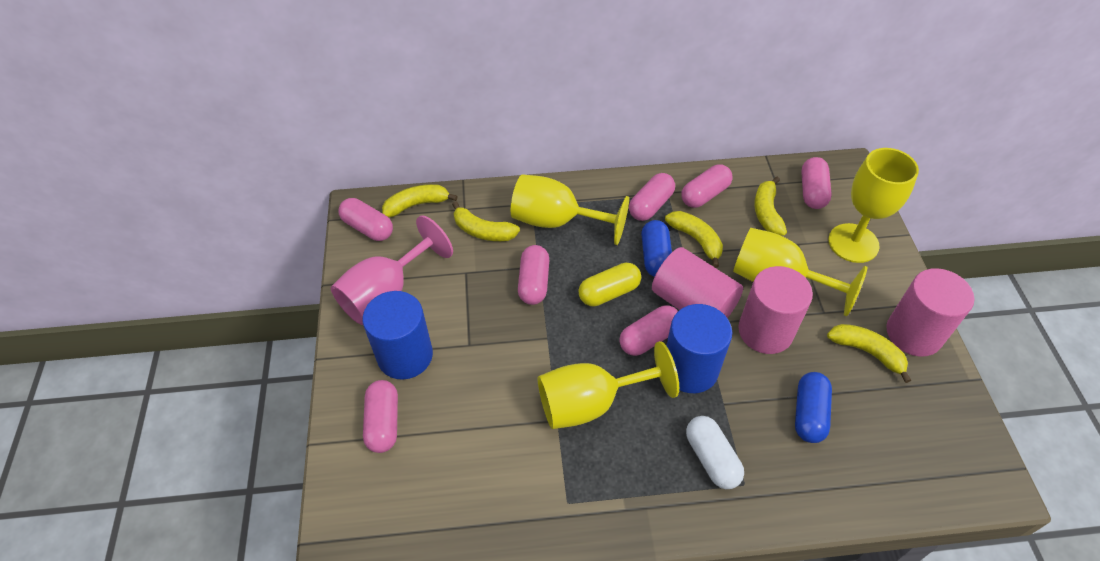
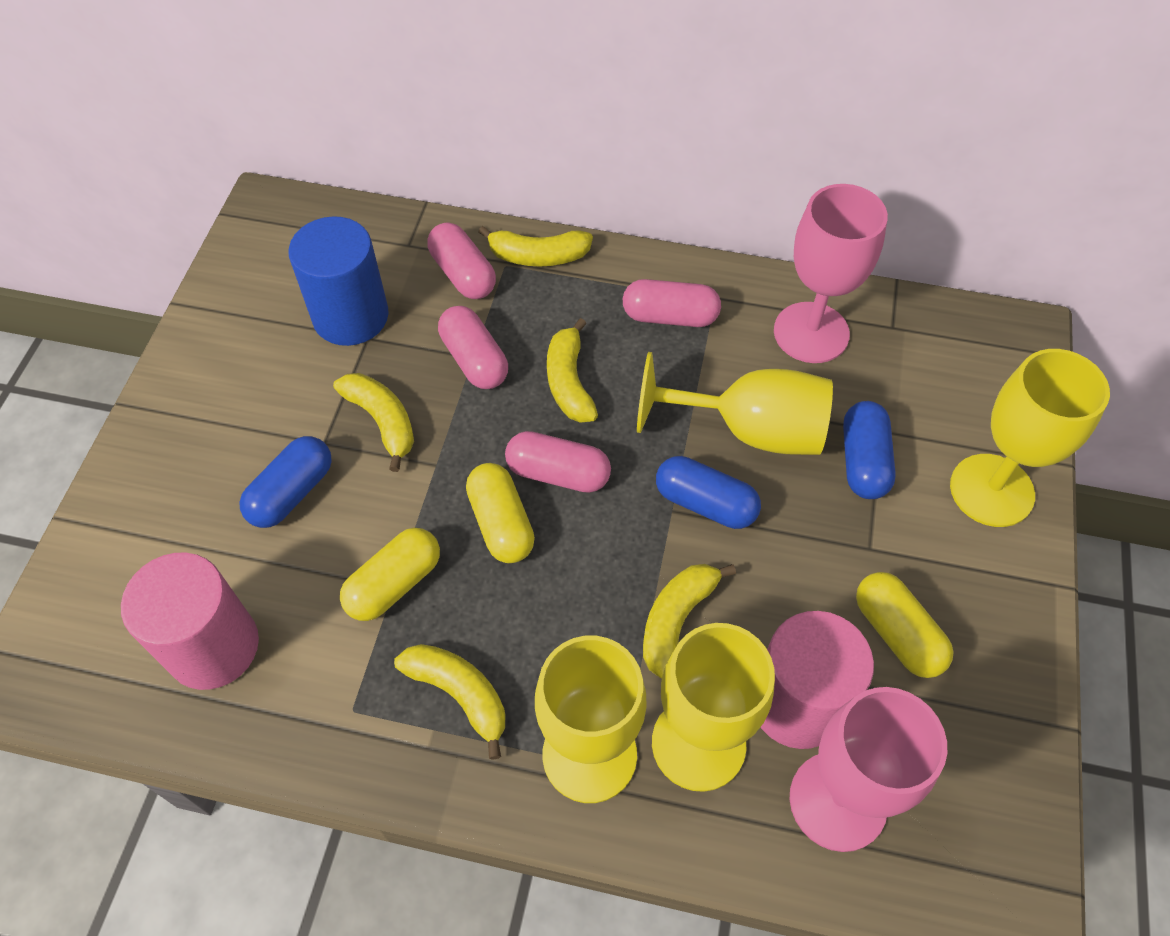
blue capsule: [641,220,672,277] [795,372,832,443] = 2 -> [239,436,332,528] [656,456,761,529] [843,401,896,499] = 3
blue cylinder: [363,291,433,380] [666,304,732,393] = 2 -> [289,216,389,346] = 1
pink capsule: [338,198,393,241] [363,380,398,453] [518,245,549,305] [619,305,678,356] [629,173,675,221] [681,164,733,208] [801,157,832,209] = 7 -> [427,222,496,299] [438,306,508,389] [505,431,611,493] [623,279,721,327] = 4
pink cylinder: [652,247,743,318] [738,266,813,354] [886,268,974,357] = 3 -> [121,553,259,690] [761,611,874,749] = 2
pink goblet: [331,215,453,325] = 1 -> [774,184,888,363] [790,687,947,852] = 2
white capsule: [686,416,744,489] = 1 -> none = 0
yellow capsule: [579,263,641,307] = 1 -> [340,528,440,621] [466,463,535,563] [856,572,953,678] = 3

